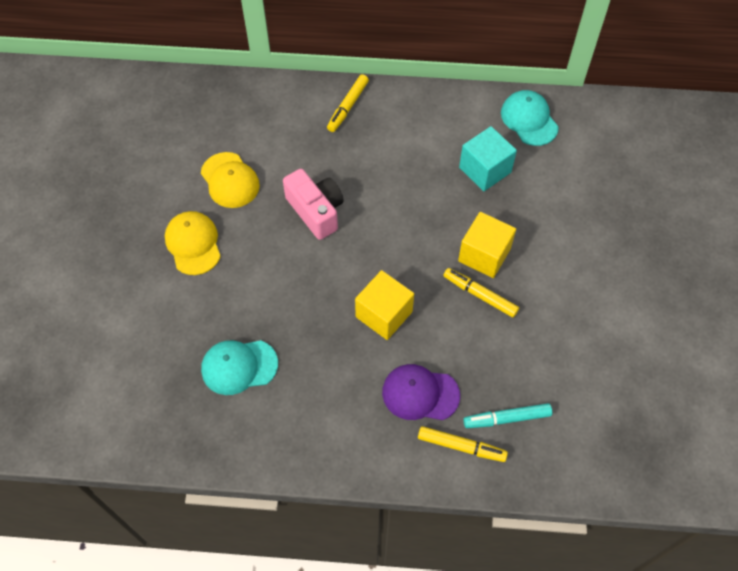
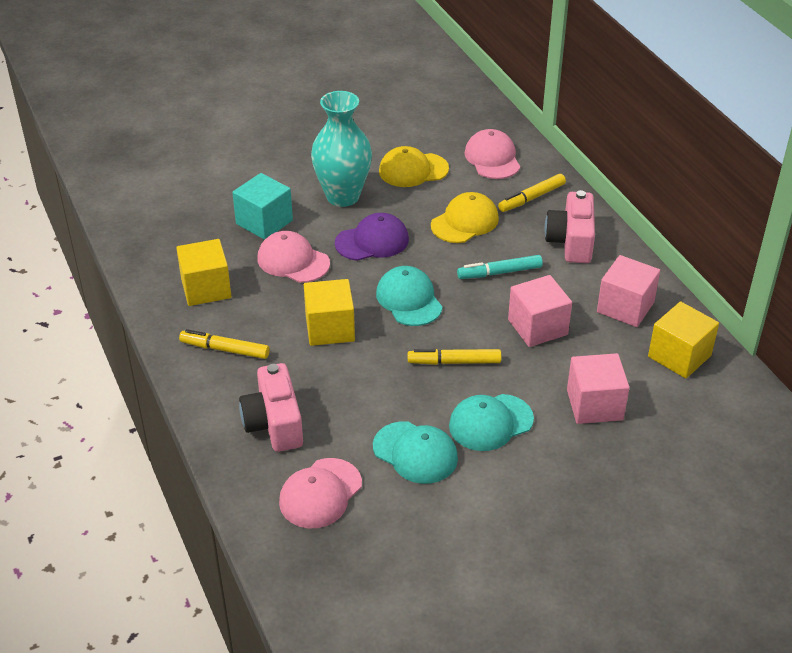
pink camera: [283,169,344,240] = 1 -> [239,363,303,452] [545,190,595,263] = 2
pink cap: none = 0 -> [257,231,330,283] [279,458,362,528] [464,129,520,179] = 3
pink cube: none = 0 -> [508,275,572,347] [567,353,630,424] [597,255,660,327] = 3
turquoise cap: [201,340,278,395] [501,90,559,146] = 2 -> [373,421,458,484] [376,266,443,326] [449,394,534,451] = 3
turquoise vase: none = 0 -> [311,91,372,207] = 1
yellow cube: [355,270,414,340] [458,212,516,278] = 2 -> [176,239,231,306] [304,279,355,346] [648,302,719,379] = 3

